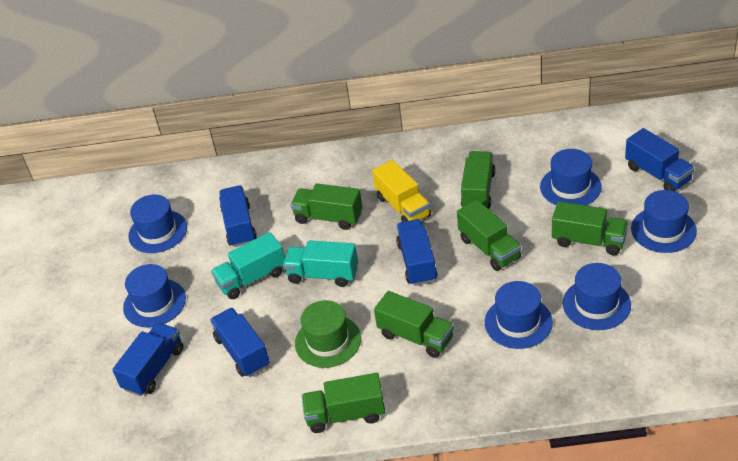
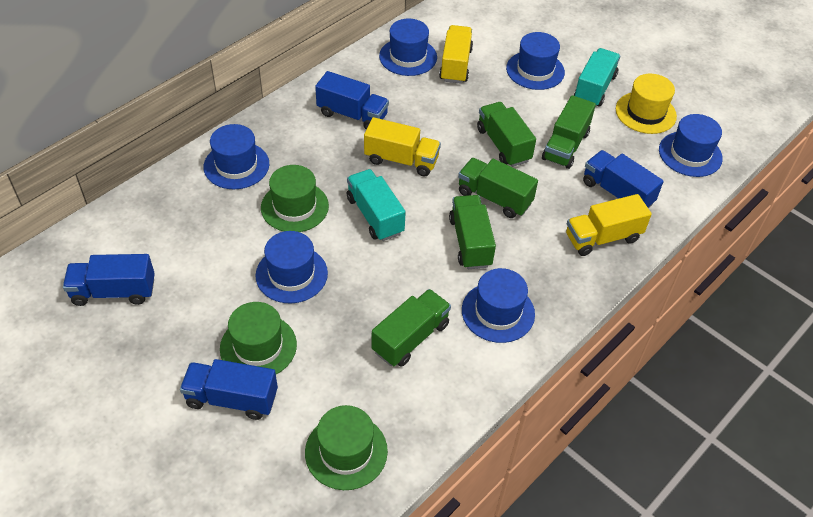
blue truck: [112,322,183,396] [210,308,270,377] [219,185,257,247] [396,219,437,286] [625,128,694,191] = 5 -> [63,254,155,306] [180,359,278,420] [315,71,389,129] [583,150,664,208] = 4
green hat: [295,300,361,368] = 1 -> [220,302,297,374] [261,165,329,232] [305,405,388,490] = 3
green truck: [291,184,363,230] [302,373,385,433] [374,291,454,358] [457,200,521,271] [461,151,496,209] [552,201,628,255] = 6 -> [372,289,451,367] [449,195,496,269] [458,158,538,218] [477,102,536,167] [542,95,596,169] = 5
yellow hat: none = 0 -> [616,74,677,134] = 1
yellow truck: [372,160,431,222] = 1 -> [364,117,441,177] [439,25,473,84] [566,194,652,256] = 3

